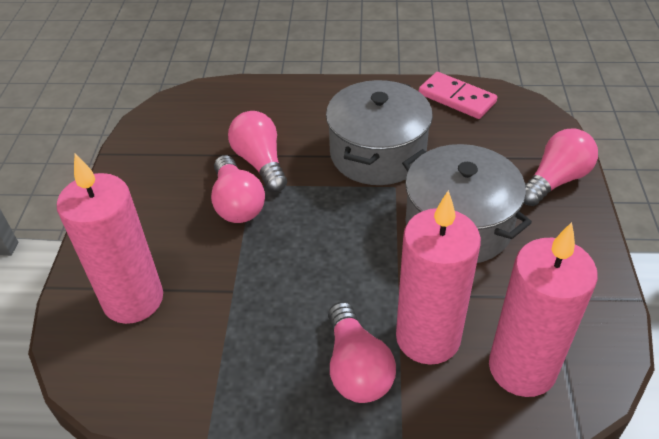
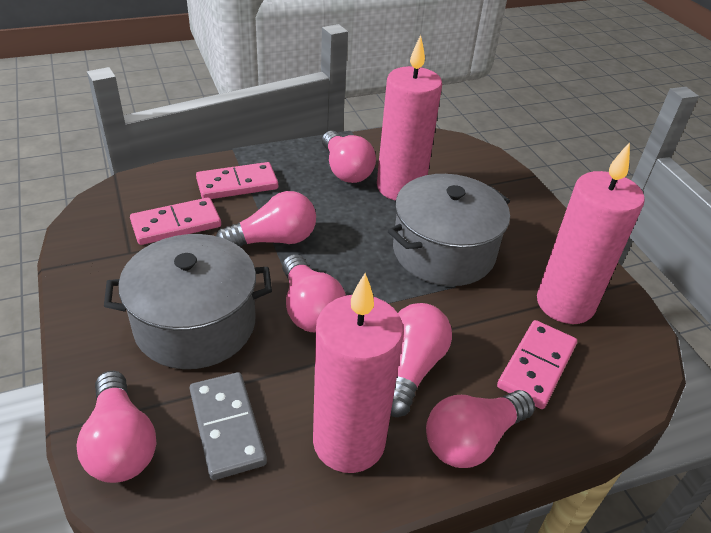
grey domino: none = 0 -> [190,372,267,480] = 1
pink domino: [419,72,497,119] = 1 -> [130,197,221,245] [196,162,278,199] [497,320,577,409] = 3
pink light bulb: [211,155,265,223] [228,111,287,192] [328,302,396,403] [524,128,598,206] = 4 -> [76,371,157,483] [216,191,316,246] [282,254,346,332] [322,131,376,183] [390,303,452,417] [426,390,535,468] = 6

